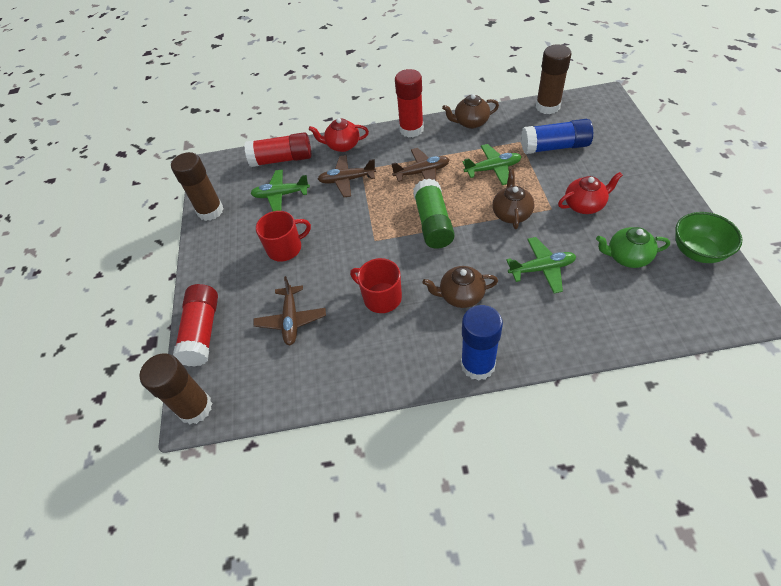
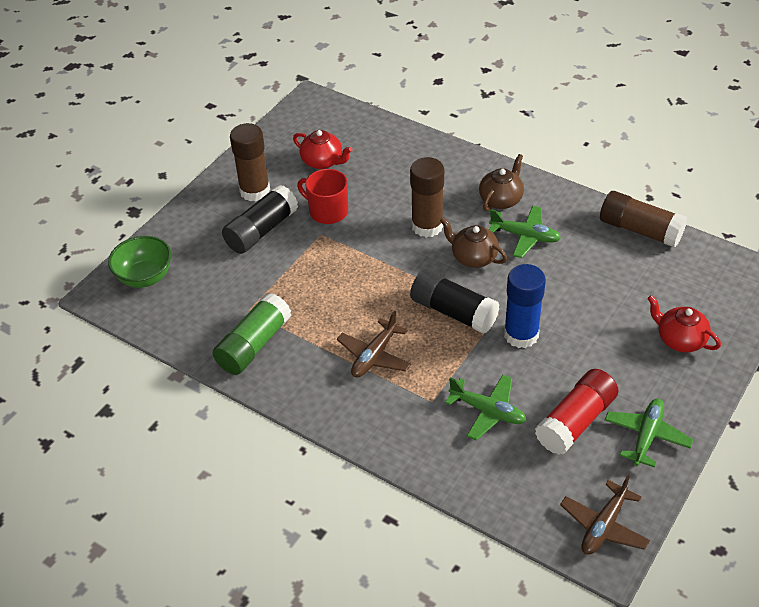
black glue stick: none = 0 -> [222,184,298,254] [410,269,500,334] = 2
blue glue stick: [461,305,503,381] [521,119,593,154] = 2 -> [504,264,546,348] = 1
brown plane: [253,276,326,346] [318,155,376,197] [392,148,449,182] = 3 -> [337,310,411,378] [560,475,650,555] = 2
brown teapot: [422,266,498,308] [442,94,499,129] [492,169,534,229] = 3 -> [440,217,507,268] [479,154,524,211] = 2
green teapot: [596,227,670,268] = 1 -> none = 0
red glue stick: [173,284,218,367] [244,132,311,167] [395,69,424,138] = 3 -> [535,369,619,455] = 1
red mug: [256,211,311,262] [350,258,402,313] = 2 -> [297,169,348,224] = 1

